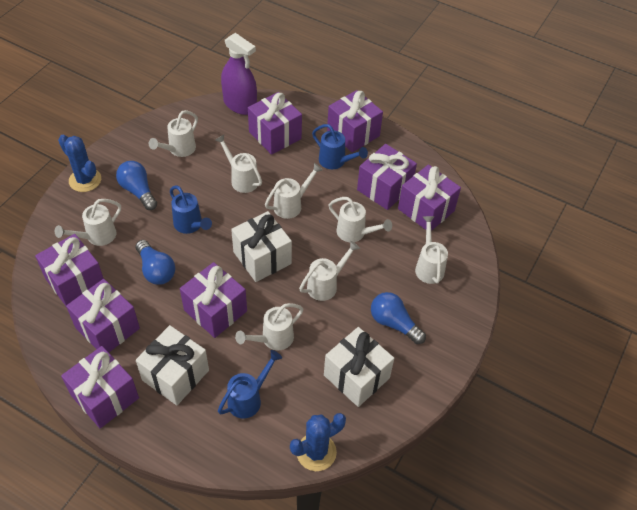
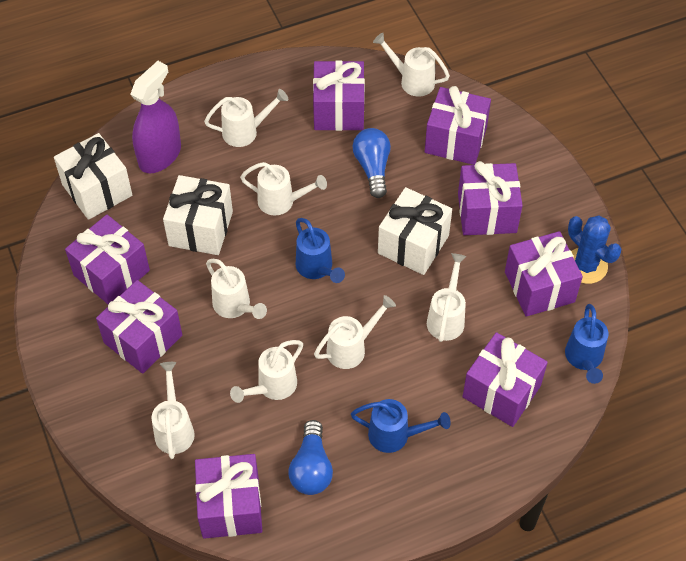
blue cactus: [58,135,101,192] [290,413,346,471] = 2 -> [568,215,621,284] = 1
blue light bulb: [116,161,157,210] [135,240,175,285] [371,292,426,344] = 3 -> [288,420,333,495] [353,128,391,198] = 2

